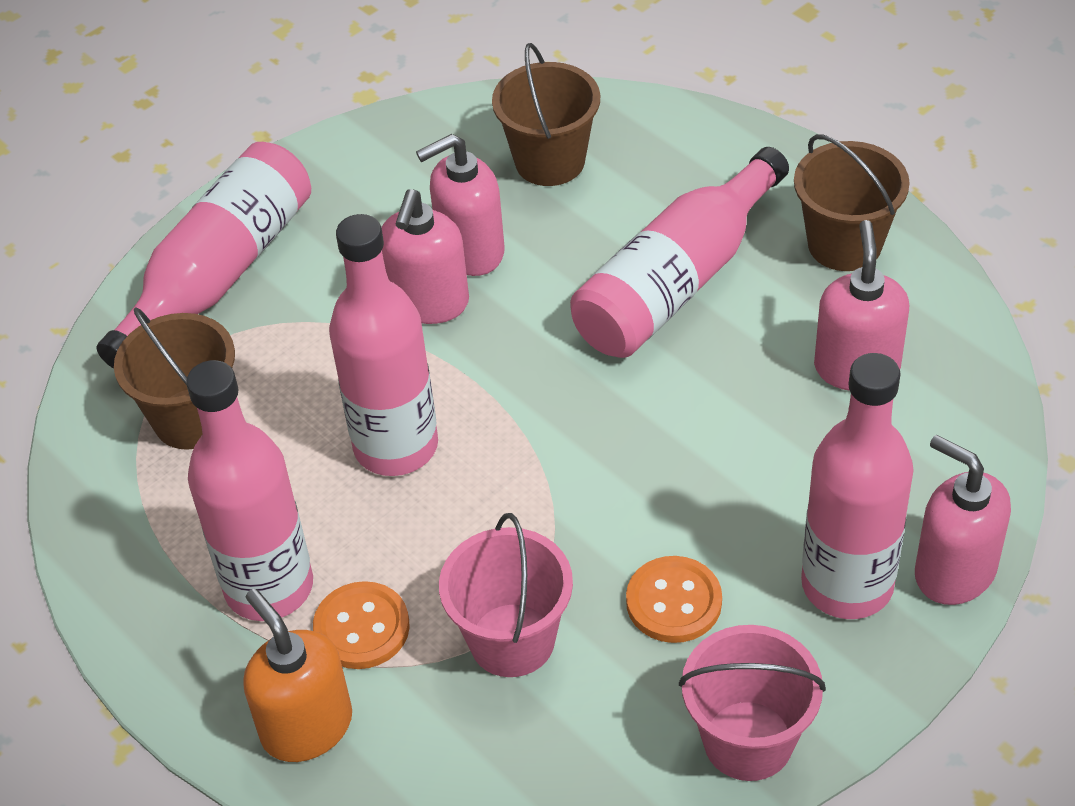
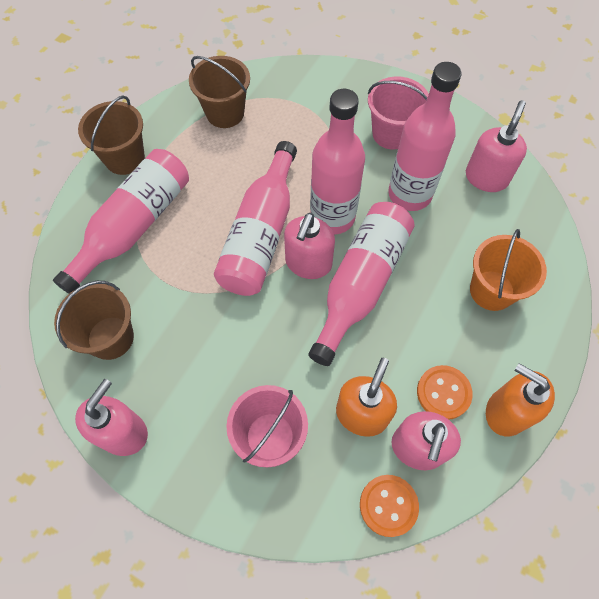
orange bucket: none = 0 -> [470,229,547,311] = 1
orange soap dispenser: [243,589,352,762] = 1 -> [336,358,397,437] [486,363,555,436] = 2

